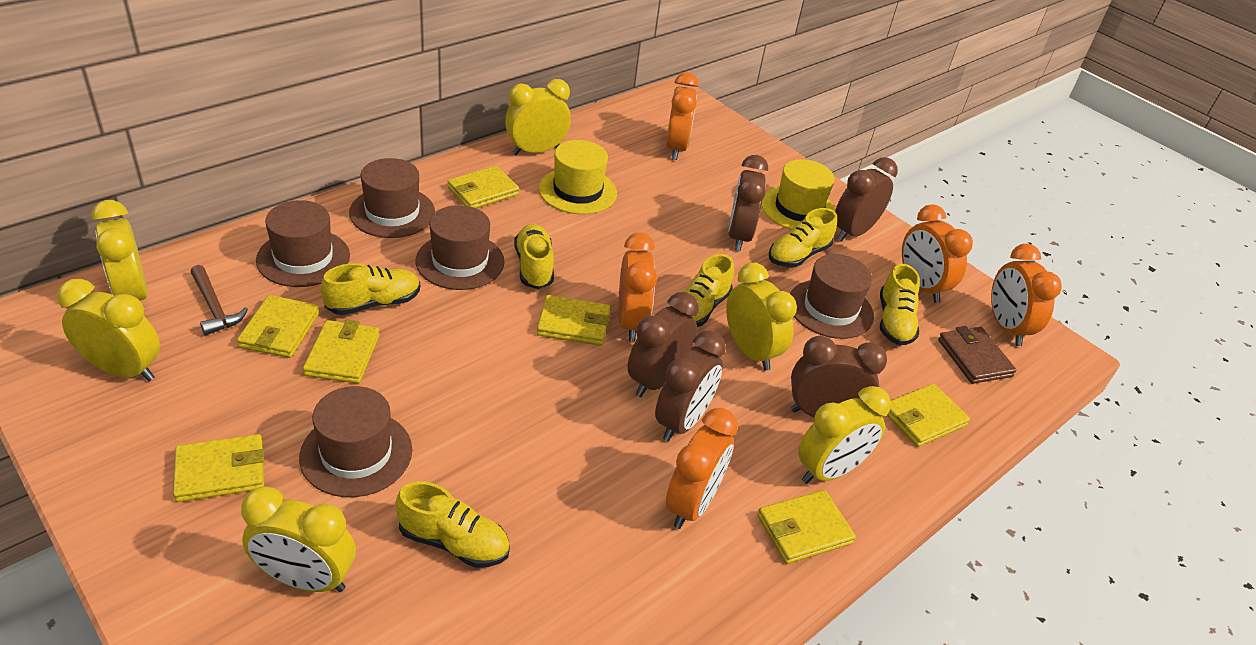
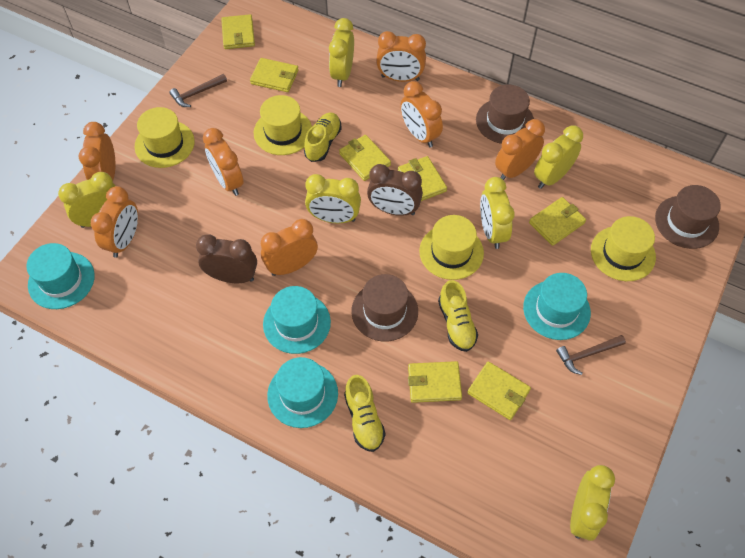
brown clock: [627,292,699,397] [655,330,726,441] [728,155,768,251] [791,336,887,417] [835,157,898,242] = 5 -> [196,235,257,283] [367,164,423,216] = 2
brown hammer: [190,265,248,335] = 1 -> [169,74,227,107] [556,335,626,375] = 2
brown hat: [256,200,350,287] [299,386,412,497] [349,158,435,238] [416,205,504,290] [790,254,874,339] = 5 -> [351,274,418,342] [476,84,534,144] [655,185,721,249] = 3
brown wallet: [938,326,1017,384] = 1 -> none = 0
orange clock: [618,232,657,342] [666,72,699,160] [666,408,738,529] [902,204,973,303] [991,244,1062,346] = 5 -> [78,122,115,180] [91,186,138,258] [203,128,243,196] [261,219,318,276] [376,31,426,82] [400,81,443,147] [495,119,545,180] = 7
turquoise hat: none = 0 -> [27,243,95,309] [263,286,331,354] [267,357,338,428] [523,273,591,340] = 4
yellow hat: [539,140,617,214] [761,159,836,230] = 2 -> [135,107,195,168] [254,95,312,155] [419,215,484,280] [591,216,656,281] = 4
yellow shoe: [321,263,420,315] [395,481,510,568] [514,224,554,289] [671,254,734,327] [769,208,837,267] [880,264,920,345] = 6 -> [304,113,342,162] [344,375,386,452] [438,280,478,352] = 3

